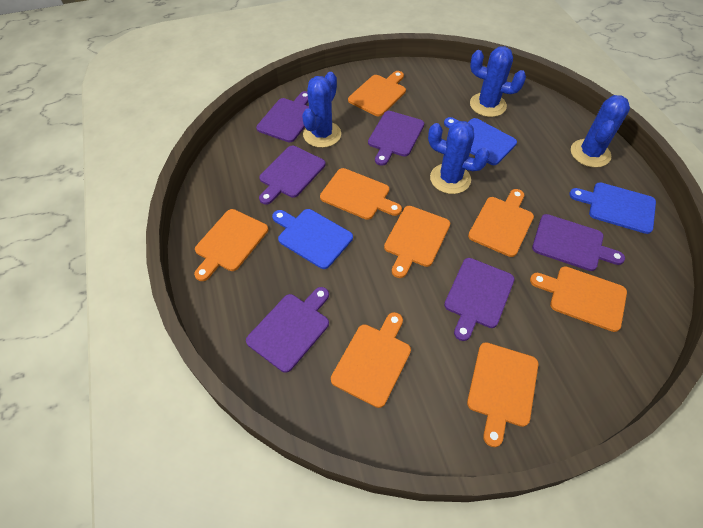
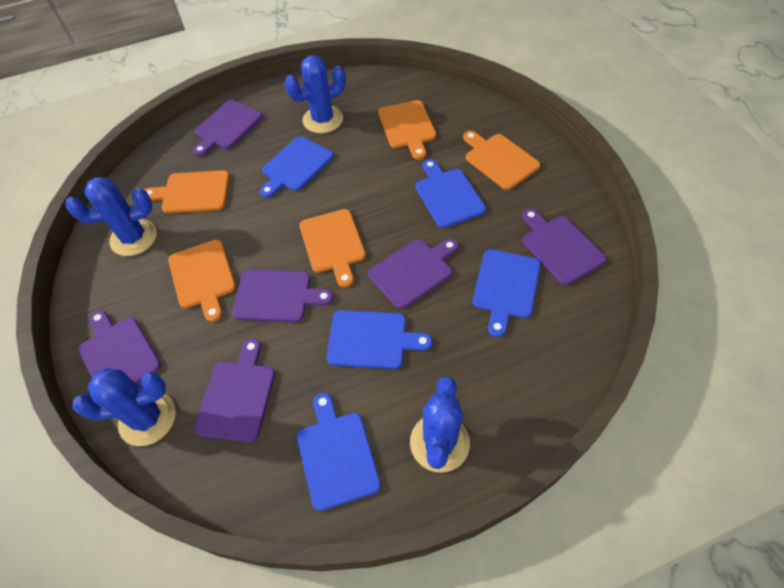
blue cutting board: [272,209,353,269] [444,117,517,165] [569,182,656,234] = 3 -> [260,136,334,198] [297,393,381,511] [327,310,432,369] [415,159,486,228] [472,249,540,337] = 5
orange cutting board: [194,209,268,281] [320,168,402,220] [331,312,411,408] [348,71,406,116] [384,206,450,278] [467,342,538,447] [468,189,534,257] [530,266,627,332] = 8 -> [144,170,230,213] [168,239,236,322] [299,209,366,287] [378,100,436,160] [463,131,540,190] = 5

